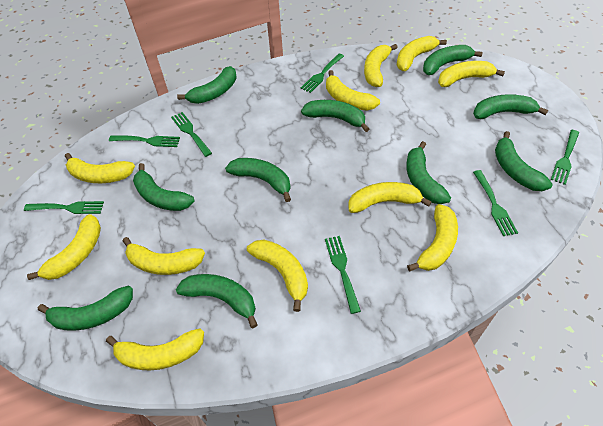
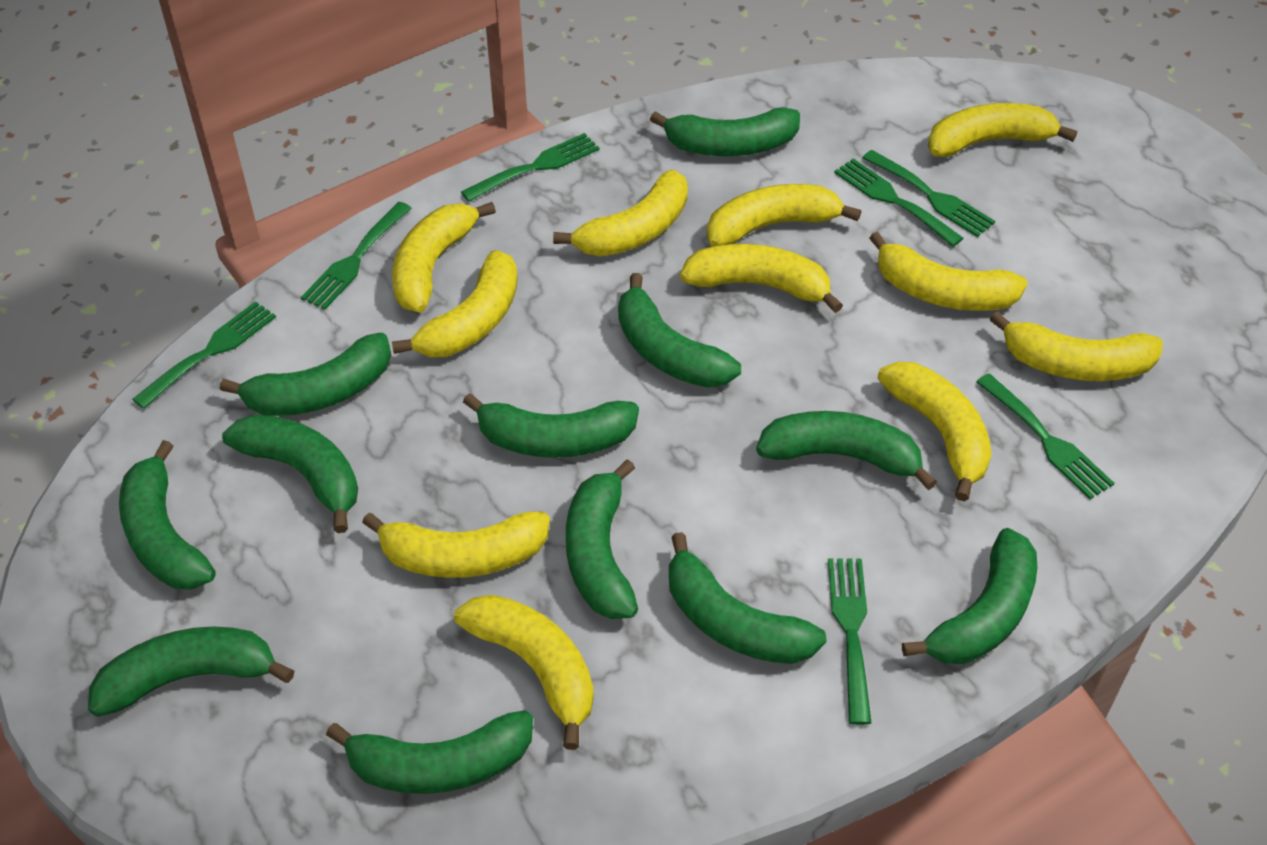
green banana: [38,286,133,331] [133,163,194,211] [176,274,258,328] [177,66,237,104] [225,158,291,202] [301,100,369,132] [406,141,451,204] [423,45,483,75] [473,94,548,119] [495,131,552,191] = 10 -> [88,626,294,717] [119,440,215,590] [220,333,391,416] [222,414,358,533] [326,710,533,794] [463,393,639,458] [566,459,638,619] [618,273,741,388] [650,107,800,156] [669,532,827,664] [756,411,937,490] [902,528,1037,664] = 12

